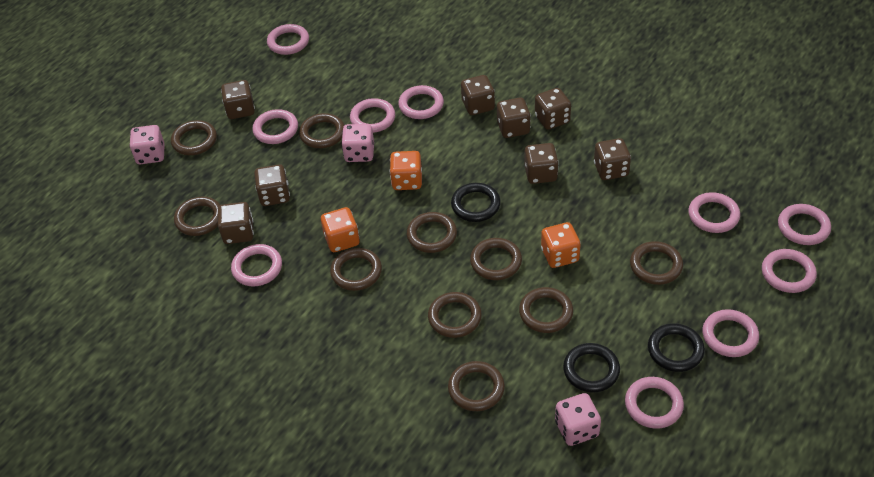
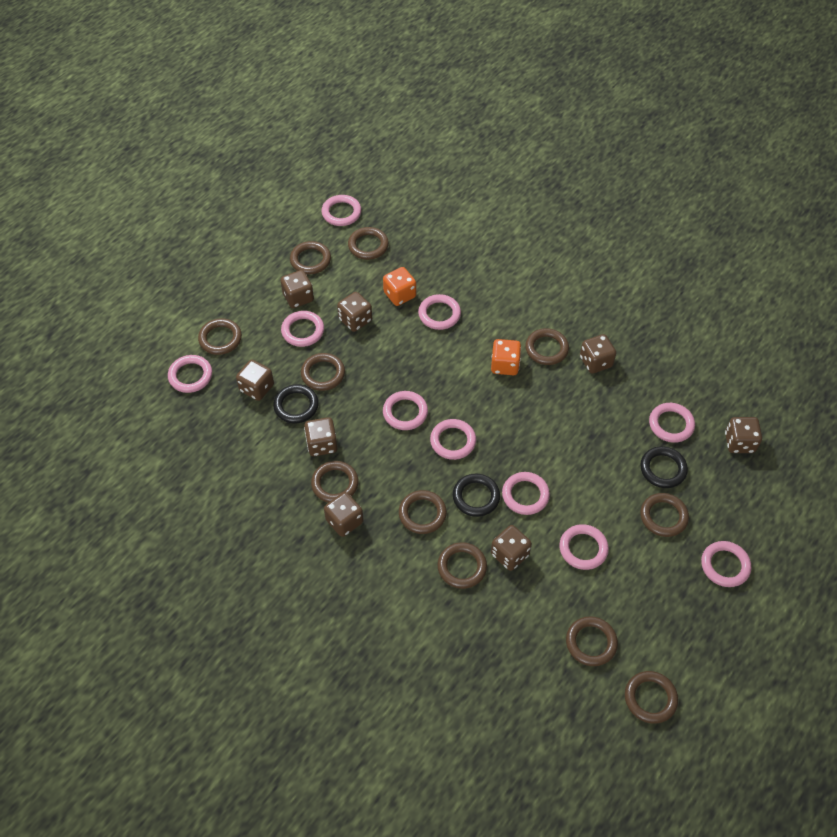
brown ring: [171,120,217,155] [174,197,220,236] [299,113,345,148] [330,248,382,291] [407,212,457,253] [428,292,482,338] [448,361,505,411] [470,238,522,280] [519,287,573,333] [630,241,683,285] = 10 -> [198,318,242,355] [290,241,331,274] [301,353,345,391] [311,461,358,503] [348,227,389,260] [399,490,447,534] [438,542,487,589] [525,328,569,365] [566,616,618,666] [625,671,678,724] [640,493,689,537] = 11
orange dice: [321,207,360,252] [390,151,422,190] [541,222,581,268] = 3 -> [383,267,416,306] [491,339,521,375] = 2
pink dice: [129,125,165,164] [341,124,374,162] [555,393,601,446] = 3 -> none = 0

